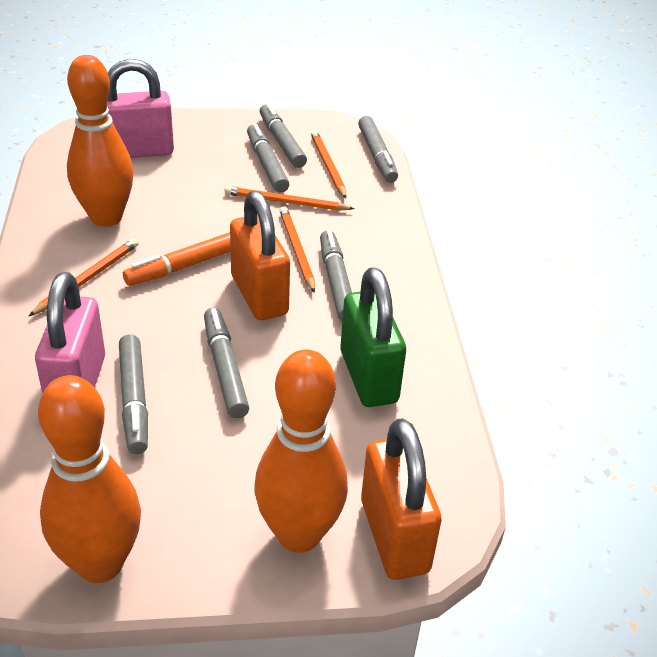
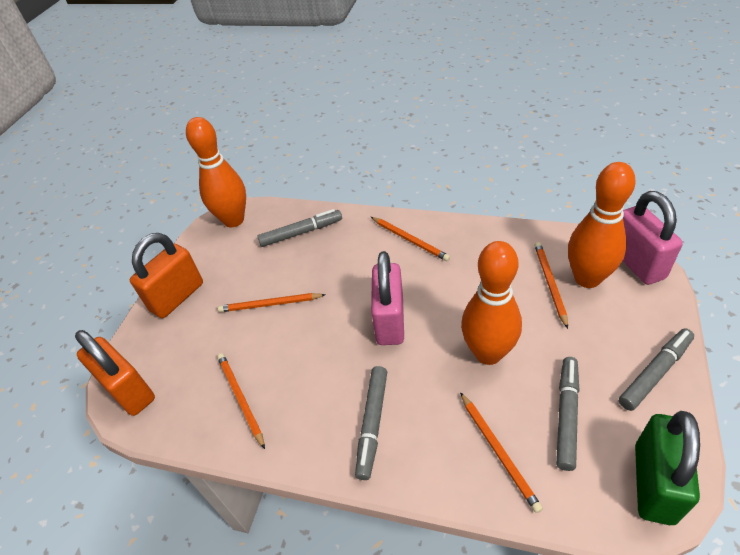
grey marker: [119,334,148,454] [204,308,249,418] [247,123,289,193] [260,103,307,168] [320,230,352,321] [358,116,398,183] = 6 -> [257,209,342,247] [355,366,387,480] [556,357,580,471] [619,329,694,411] = 4
orange marker: [123,232,231,286] = 1 -> none = 0
orange pencil: [29,238,138,316] [224,186,355,211] [279,206,315,293] [311,130,346,198] = 4 -> [217,353,265,449] [218,293,326,312] [371,217,450,261] [460,392,543,513] [534,242,568,329] = 5

